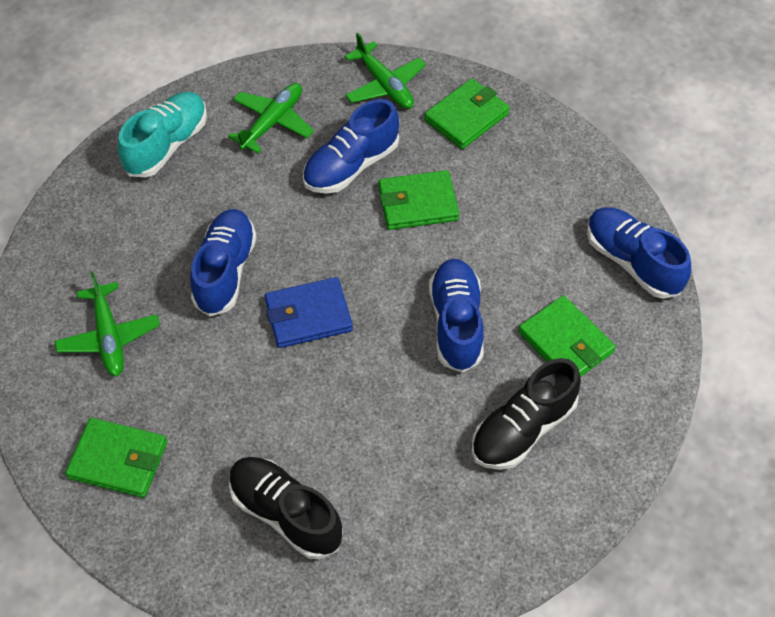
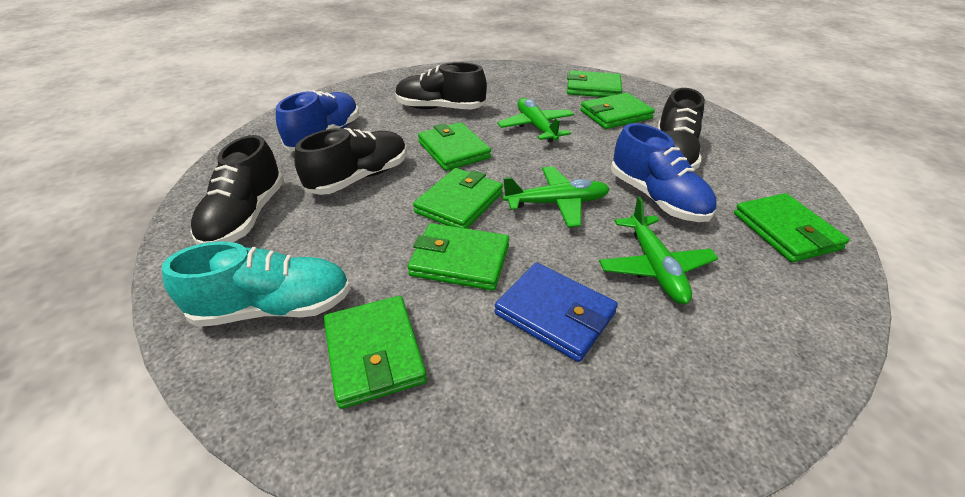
black shoe: [229,457,343,559] [472,358,581,470] = 2 -> [190,135,284,245] [294,128,407,195] [396,62,487,110] [657,88,705,170] = 4
blue shoe: [190,209,257,316] [303,99,399,194] [429,259,484,373] [587,208,691,299] = 4 -> [276,90,359,151] [611,123,716,222] = 2
green wallet: [65,418,167,498] [379,170,459,230] [424,78,510,149] [518,295,616,377] = 4 -> [324,296,427,409] [408,223,509,291] [413,168,503,229] [418,122,491,171] [567,70,622,97] [580,93,655,129] [734,193,850,262] = 7

